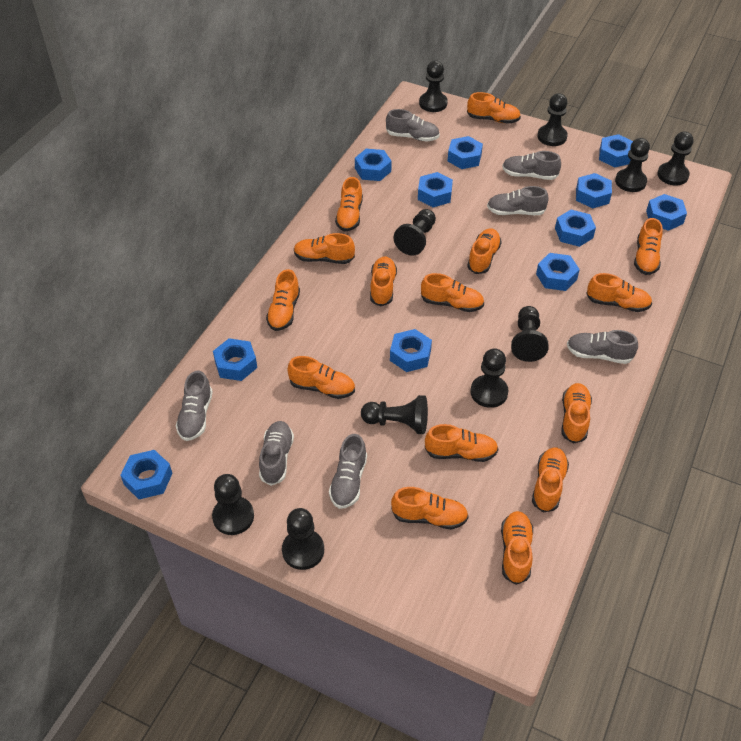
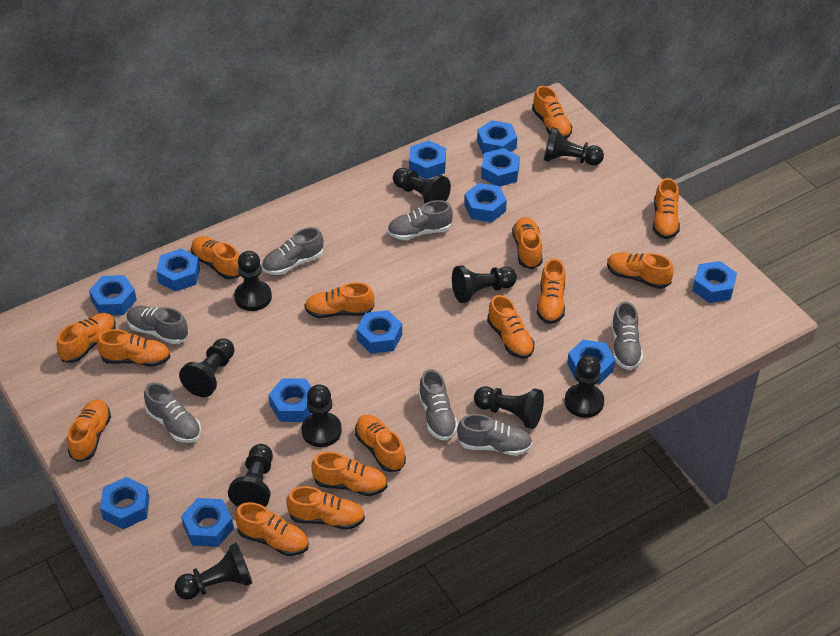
blue nut: [120,450,173,499] [213,338,257,381] [355,149,392,181] [390,329,432,372] [418,172,453,207] [448,136,483,169] [536,253,580,291] [555,210,596,247] [576,173,612,208] [599,134,633,168] [646,194,687,231] = 11 -> [89,275,137,315] [100,477,150,529] [156,249,200,292] [181,498,234,547] [269,378,311,422] [356,310,402,354] [409,140,446,179] [464,183,507,222] [477,120,517,154] [481,148,520,186] [567,340,615,384] [692,261,737,303] = 12

